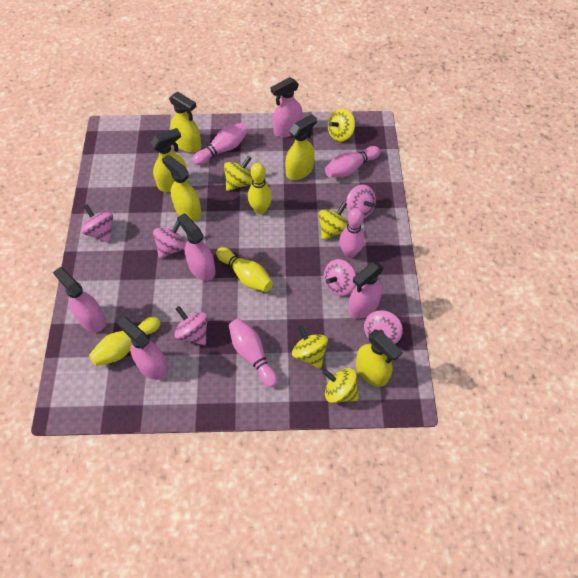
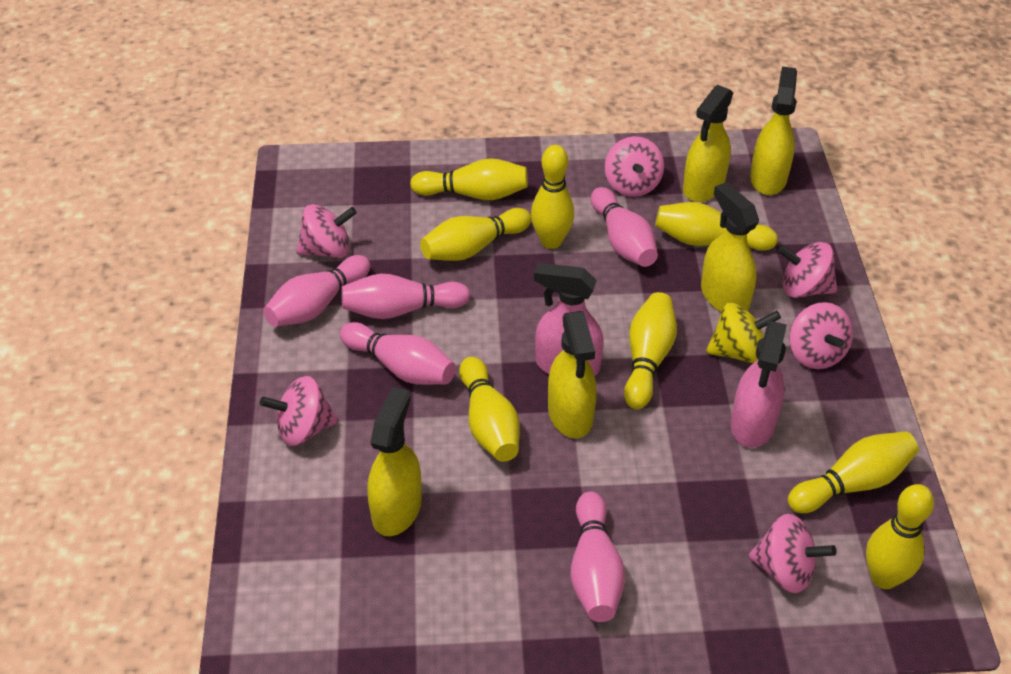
pink bowling pin: [193,123,248,165] [229,319,278,387] [325,146,380,177] [339,208,365,258] = 4 -> [263,255,370,327] [340,322,456,385] [341,274,470,319] [570,492,625,622] [591,187,658,267] = 5
pink spray bottle: [53,267,106,332] [117,317,168,380] [177,214,216,281] [271,77,303,137] [348,262,384,319] = 5 -> [534,263,604,376] [731,321,787,448] = 2
yellow bowling pin: [89,317,161,366] [216,247,273,292] [248,163,272,214] = 3 -> [410,158,528,200] [420,208,531,261] [459,357,520,462] [531,145,574,249] [624,292,677,409] [655,202,778,251] [788,431,919,513] [866,484,934,589] = 8
yellow spinning top: [224,156,253,191] [292,325,328,369] [319,202,348,240] [322,368,359,403] [328,108,355,142] = 5 -> [706,303,781,364] = 1

